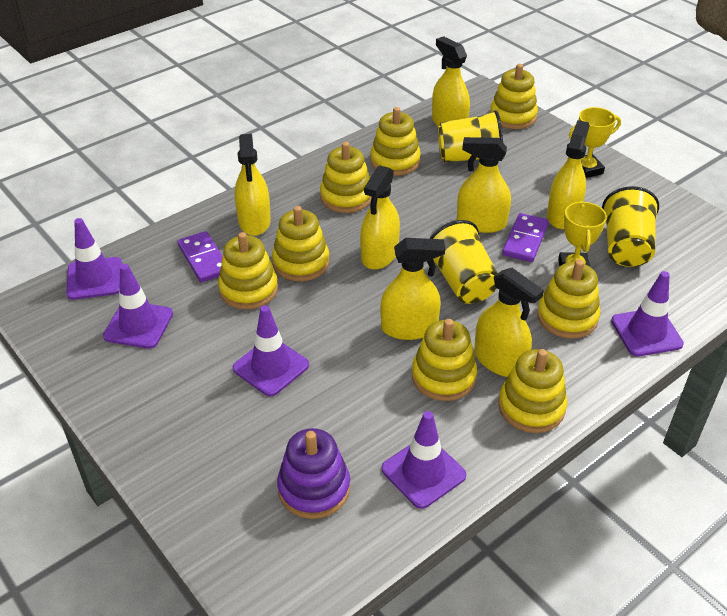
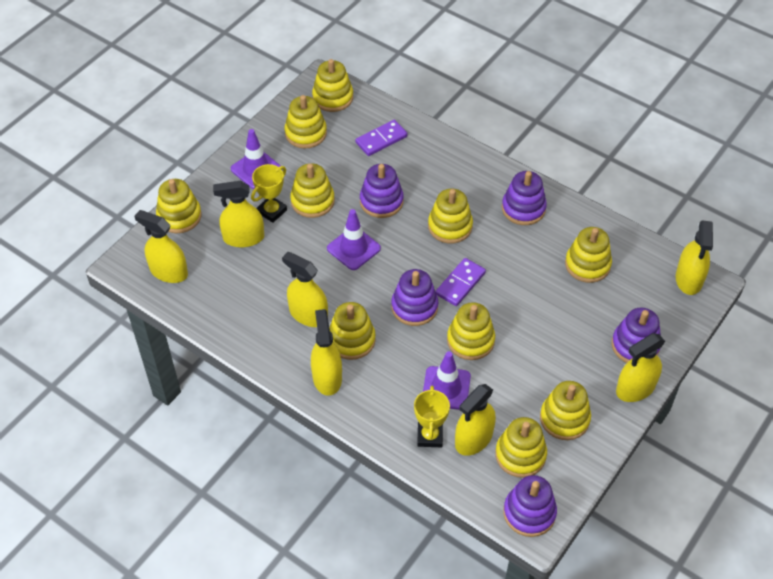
purple stacking toy: [277,428,350,519] = 1 -> [360,164,404,218] [391,269,438,326] [502,171,547,225] [503,475,557,537] [612,308,661,363] = 5
purple traffic cone: [66,218,122,300] [103,264,173,349] [233,305,309,396] [381,411,466,509] [611,271,684,356] = 5 -> [231,129,282,189] [327,209,381,270] [423,351,471,410] = 3
yellow cup: [429,220,498,304] [438,110,503,162] [602,186,659,267] = 3 -> none = 0
yellow stacking toy: [218,232,278,309] [272,206,329,281] [320,142,372,213] [370,107,421,176] [412,319,477,401] [490,64,538,129] [498,349,567,433] [537,260,600,339] = 8 -> [156,179,201,233] [285,95,327,149] [290,163,335,218] [312,59,353,112] [329,302,376,360] [428,188,473,244] [447,302,495,360] [495,417,547,478] [540,381,591,440] [565,227,612,283] = 10

